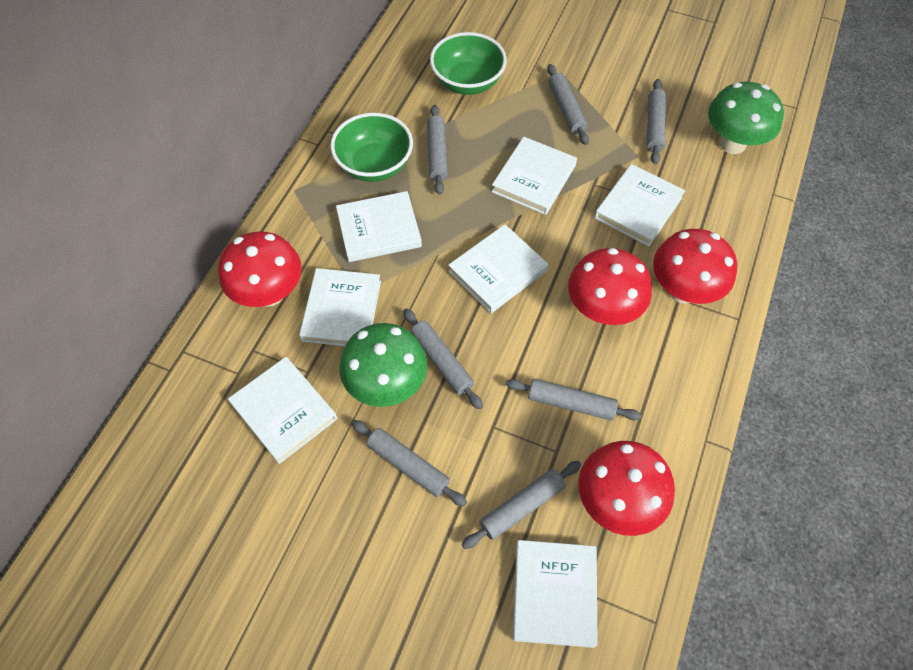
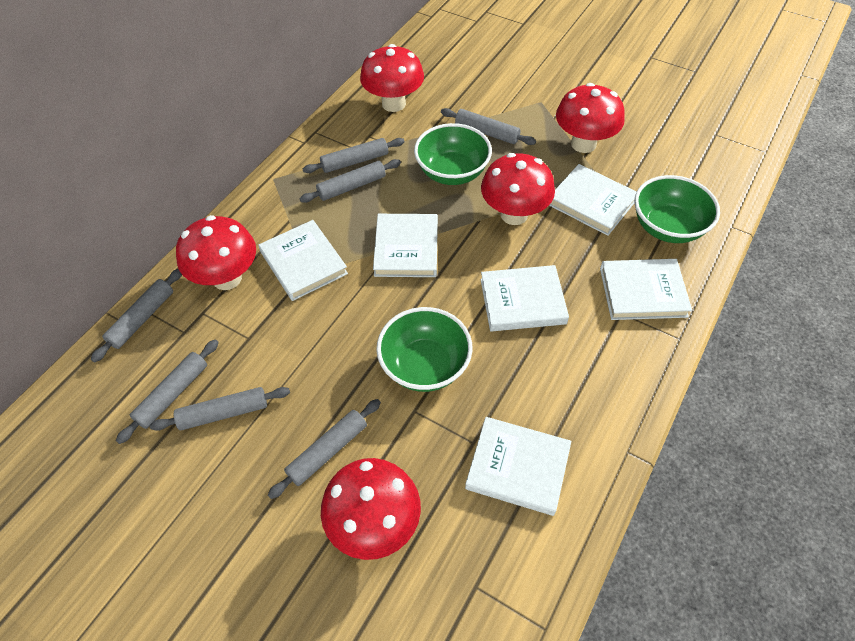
green bowl: [330,113,413,182] [430,32,507,95] = 2 -> [376,307,473,392] [414,123,492,185] [634,175,720,243] = 3
green mushroom: [339,323,427,407] [708,82,784,154] = 2 -> none = 0
red mushroom: [218,232,302,307] [568,248,652,325] [579,441,675,536] [653,229,737,304] = 4 -> [176,215,256,290] [321,458,421,560] [360,44,424,112] [481,153,555,225] [556,83,625,153] = 5
white book: [228,357,337,464] [299,268,381,346] [336,191,422,262] [448,224,548,313] [492,137,577,215] [513,540,598,648] [595,164,685,247] = 7 -> [259,220,348,301] [373,214,438,277] [465,417,571,516] [481,265,569,331] [549,164,637,236] [600,259,692,320] = 6

